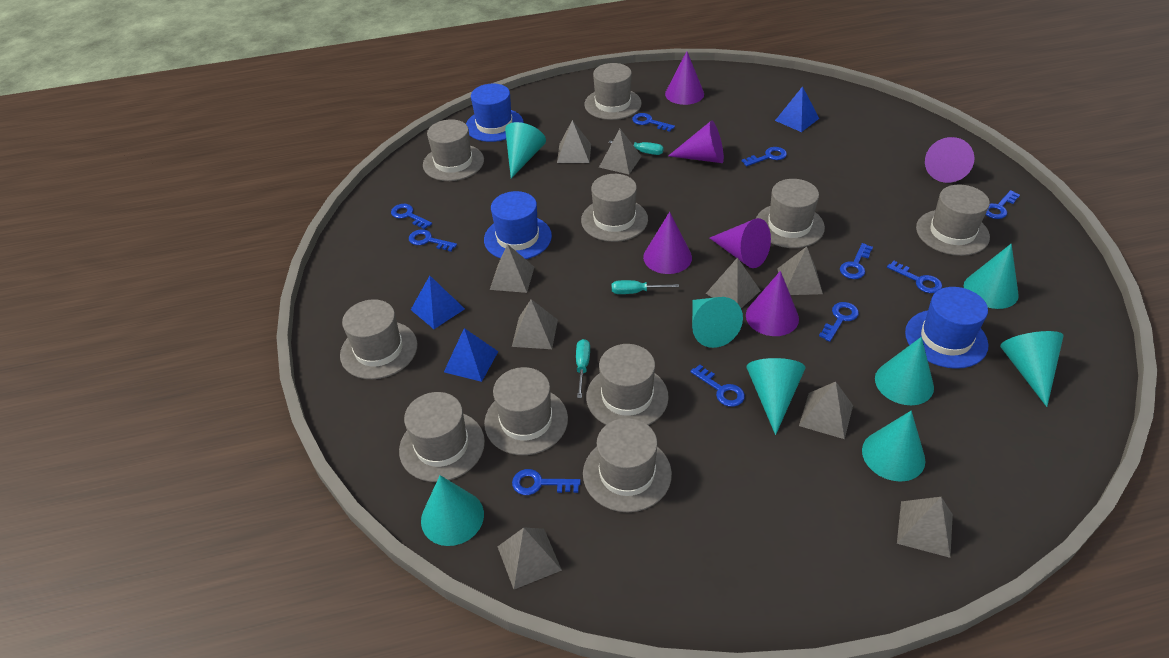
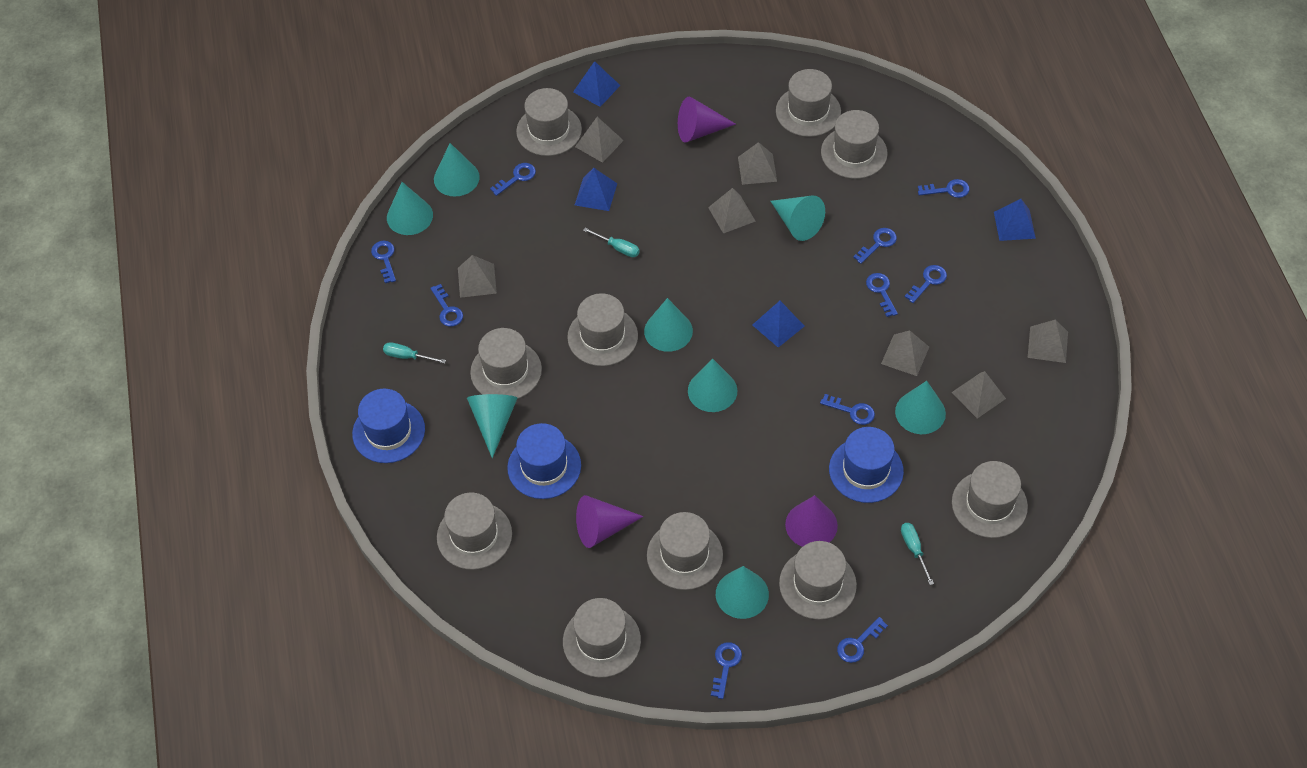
blue pyramid: [411,276,465,329] [444,328,498,382] [775,86,819,132] = 3 -> [573,61,621,107] [575,168,617,211] [753,301,804,348] [994,199,1036,241] = 4
grey pyramid: [490,244,534,293] [498,528,562,589] [512,299,558,349] [557,120,591,163] [599,129,642,174] [706,257,761,308] [777,246,823,295] [799,382,853,439] [897,497,953,558] = 9 -> [458,255,497,298] [575,117,624,163] [708,188,756,234] [738,142,777,185] [881,330,929,376] [952,371,1006,418] [1028,320,1068,363] = 7
purple cone: [643,212,692,274] [665,51,704,105] [668,120,724,163] [710,218,771,268] [746,271,799,336] [925,137,975,183] = 6 -> [576,495,644,548] [678,96,736,142] [785,495,838,547] = 3

